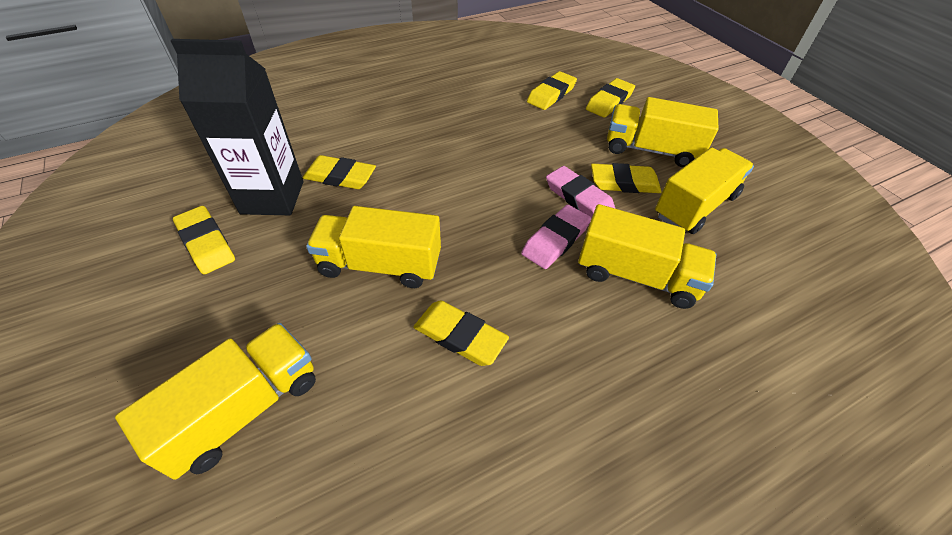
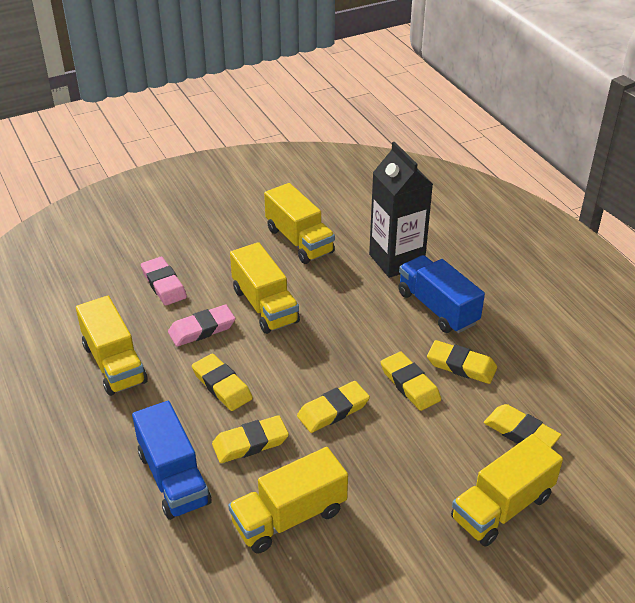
blue truck: none = 0 -> [132,401,212,520] [398,255,485,333] = 2

